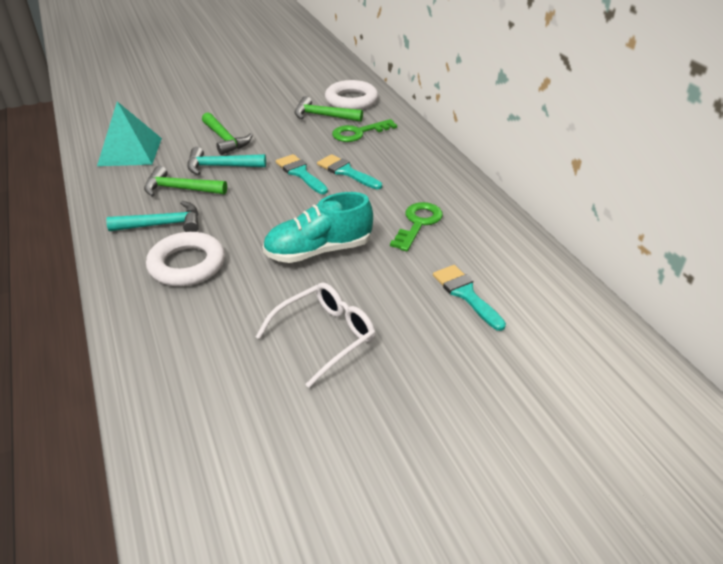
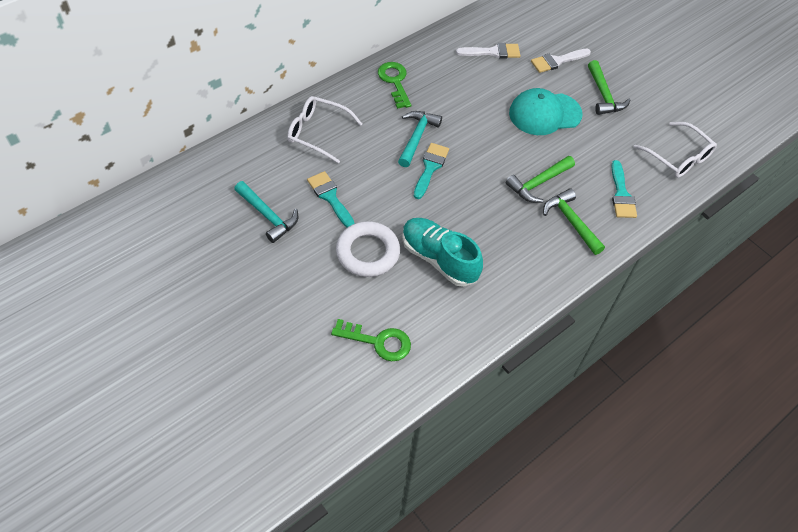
turquoise cap: none = 0 -> [509,88,583,135] = 1
turquoise pyramid: [97,101,162,166] = 1 -> none = 0
white brush: none = 0 -> [456,43,520,59] [531,49,591,73] = 2
white glasses: [256,283,375,388] = 1 -> [287,96,362,163] [634,122,717,178] = 2
white ring: [146,232,225,286] [325,80,378,110] = 2 -> [336,221,400,277] = 1

